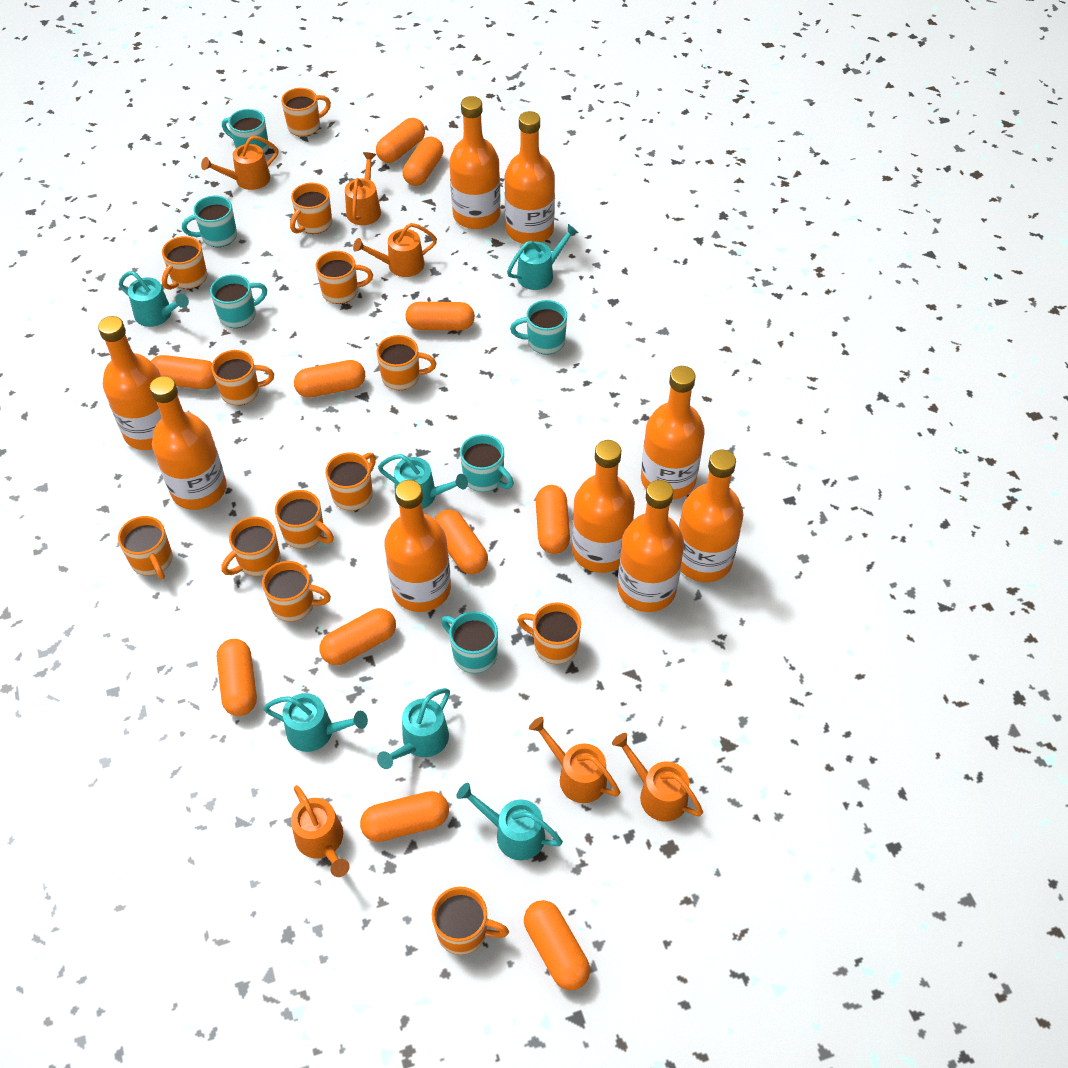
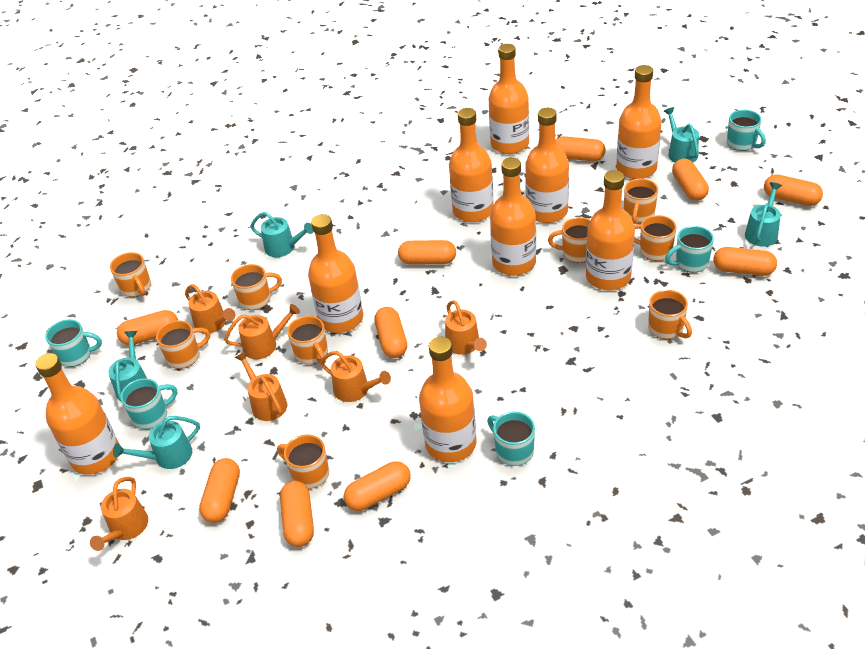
orange capsule: [151,355,216,389] [217,639,257,716] [294,360,365,398] [319,608,396,665] [360,791,449,842] [376,118,425,163] [403,136,443,186] [406,302,475,330] [435,510,488,574] [524,900,590,990] [536,485,570,554] = 11 -> [117,310,178,345] [199,458,240,523] [280,481,314,547] [344,461,411,511] [374,307,407,358] [398,240,456,265] [556,136,606,161] [672,158,709,201] [713,247,777,276] [764,174,823,206] = 10
orange mug: [118,516,173,579] [162,236,207,290] [211,350,274,406] [221,517,281,576] [262,561,331,622] [275,490,334,549] [281,88,331,137] [290,183,332,234] [315,251,373,304] [325,452,376,511] [377,335,436,390] [432,887,509,955] [517,602,581,664] = 13 -> [110,252,151,297] [156,320,210,369] [231,264,282,310] [277,434,329,489] [287,316,328,365] [548,217,590,263] [624,179,658,224] [634,215,676,261] [648,290,692,339] = 9
turquoise mug: [182,195,237,247] [210,274,267,328] [222,109,269,154] [441,611,498,673] [460,434,514,492] [510,300,567,355] = 6 -> [45,319,102,367] [121,378,177,429] [487,411,535,466] [665,226,714,273] [727,110,766,151] = 5
turquoise watering can: [119,271,189,327] [264,693,368,752] [377,688,450,769] [378,454,468,509] [456,783,563,860] [507,224,579,290] = 6 -> [108,331,147,401] [113,416,200,469] [250,212,313,257] [664,107,699,163] [745,182,782,247] = 5

